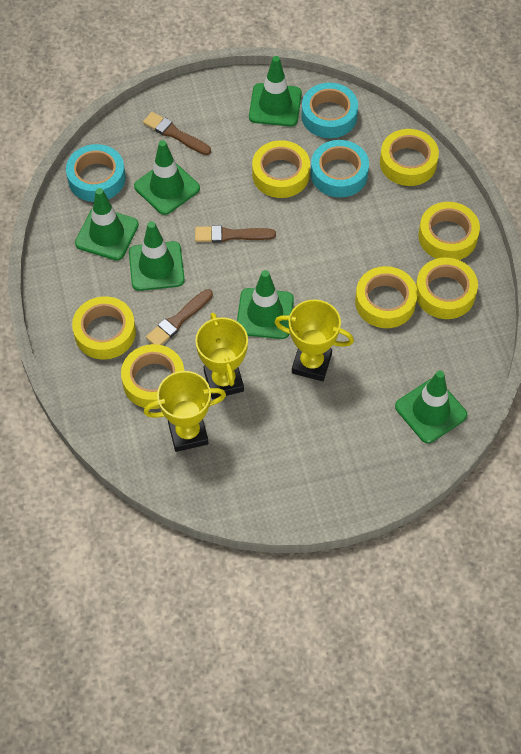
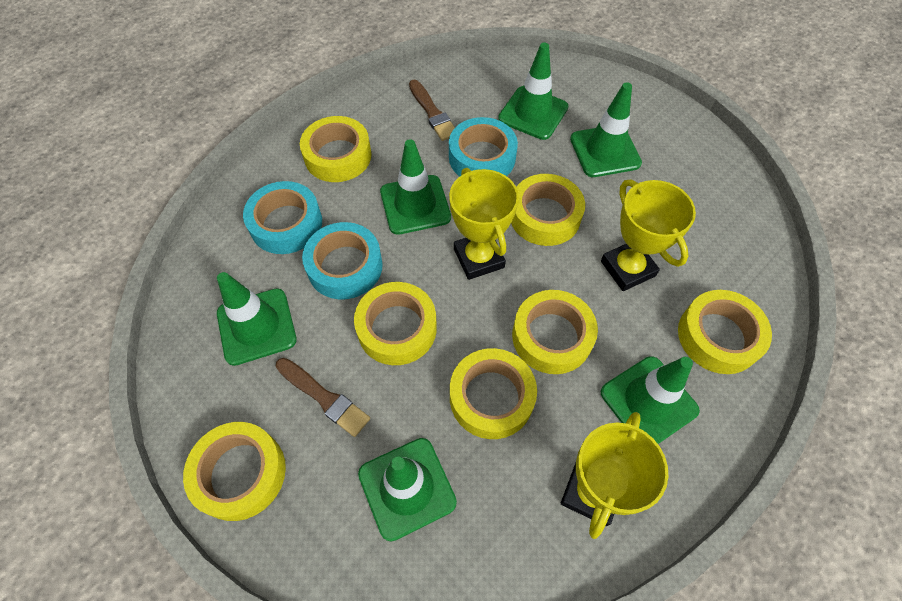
brown brush: [143,112,211,155] [146,289,213,345] [195,225,276,243] = 3 -> [276,358,370,437] [409,80,455,141] = 2

